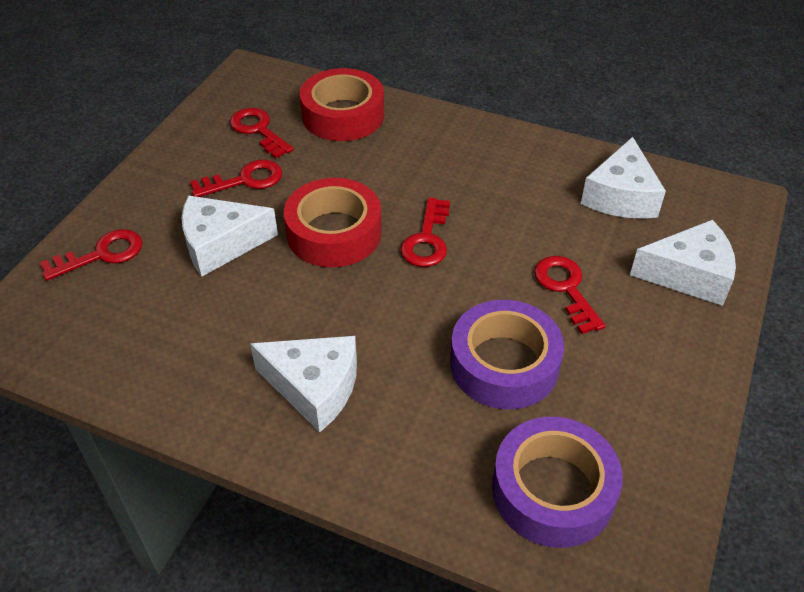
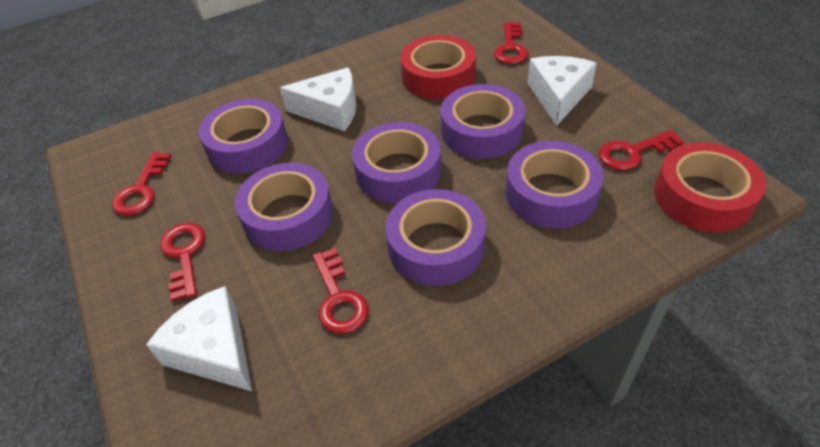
purple tape: [450,300,564,409] [492,417,623,548] = 2 -> [199,99,288,173] [235,163,333,251] [352,122,441,203] [386,189,486,286] [441,84,525,159] [506,141,604,229] = 6
white cheese: [182,195,278,277] [250,336,357,433] [581,137,666,219] [630,220,736,306] = 4 -> [146,286,252,391] [280,67,356,131] [527,56,597,126] = 3

